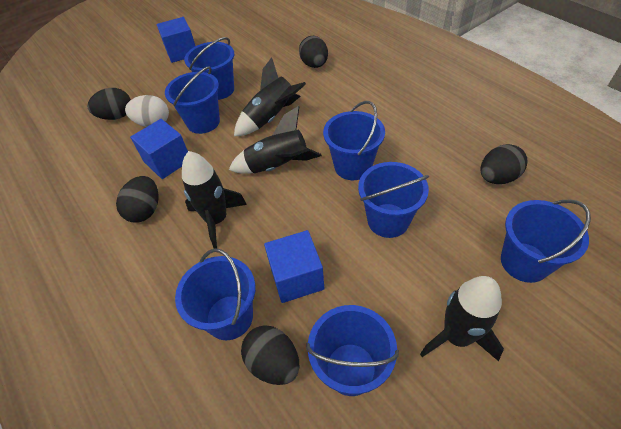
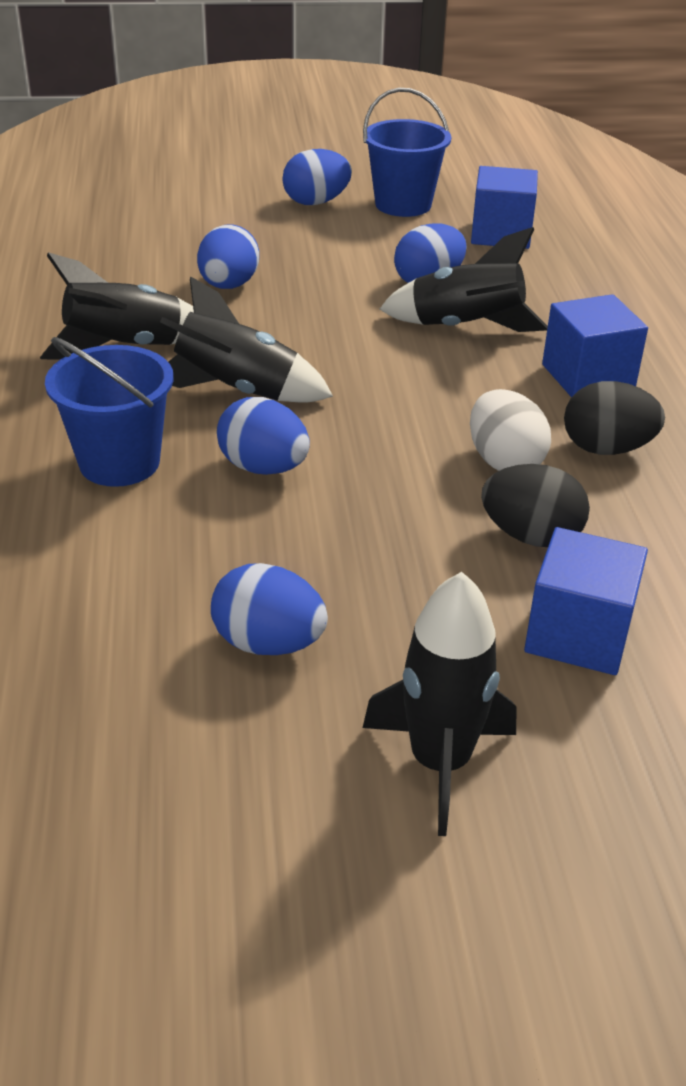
black egg: [87,88,131,120] [116,176,159,223] [241,326,299,385] [299,36,328,68] [480,144,528,184] = 5 -> [481,464,590,547] [564,381,665,455] = 2
blue bucket: [165,66,220,134] [175,248,255,340] [184,37,234,100] [306,305,399,396] [323,101,385,180] [358,162,429,238] [501,199,591,283] = 7 -> [45,337,174,487] [363,88,451,217] = 2
blue egg: none = 0 -> [197,224,259,289] [211,563,328,655] [217,397,310,475] [282,149,352,205] [394,223,466,283] = 5

